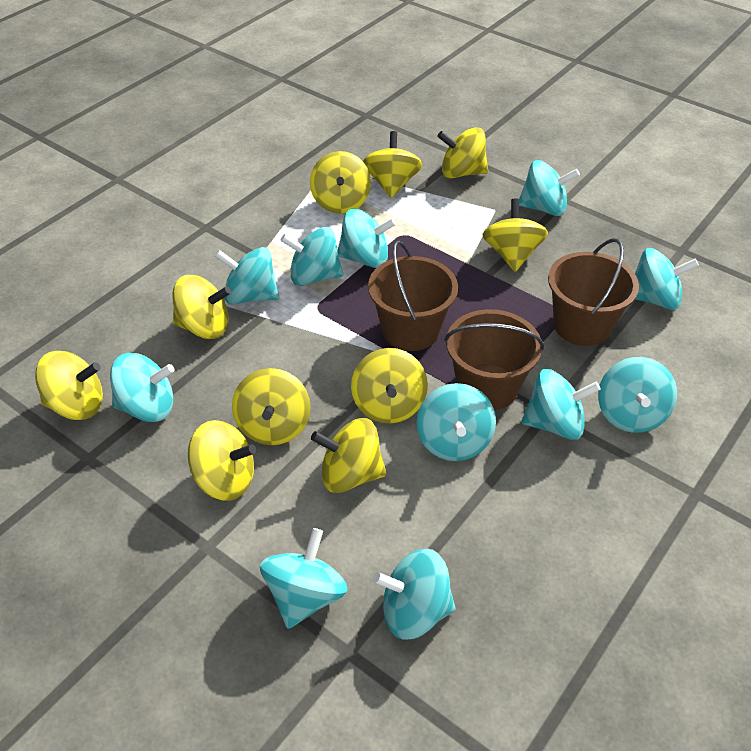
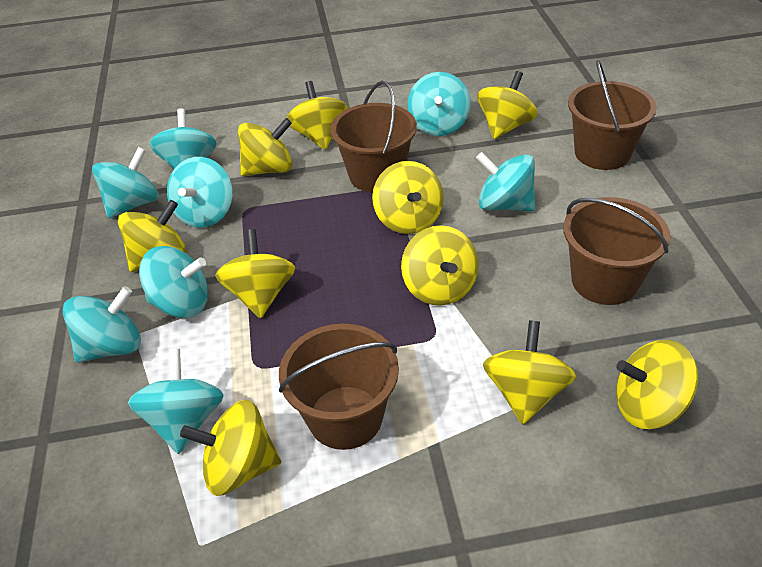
brown bucket: [368,241,458,351] [444,309,544,410] [548,238,639,346] = 3 -> [279,324,399,450] [330,81,417,192] [563,197,671,305] [568,60,657,170] = 4
turquoise spinning top: [110,353,175,422] [215,247,279,304] [260,528,348,629] [281,227,344,286] [337,209,396,268] [373,549,456,640] [417,383,496,461] [519,160,580,216] [522,369,601,440] [598,357,677,433] [635,248,699,310] = 11 -> [63,286,141,363] [92,147,159,218] [128,349,223,454] [139,246,208,318] [149,109,217,170] [167,157,233,228] [407,72,471,136] [476,152,536,212] = 8

